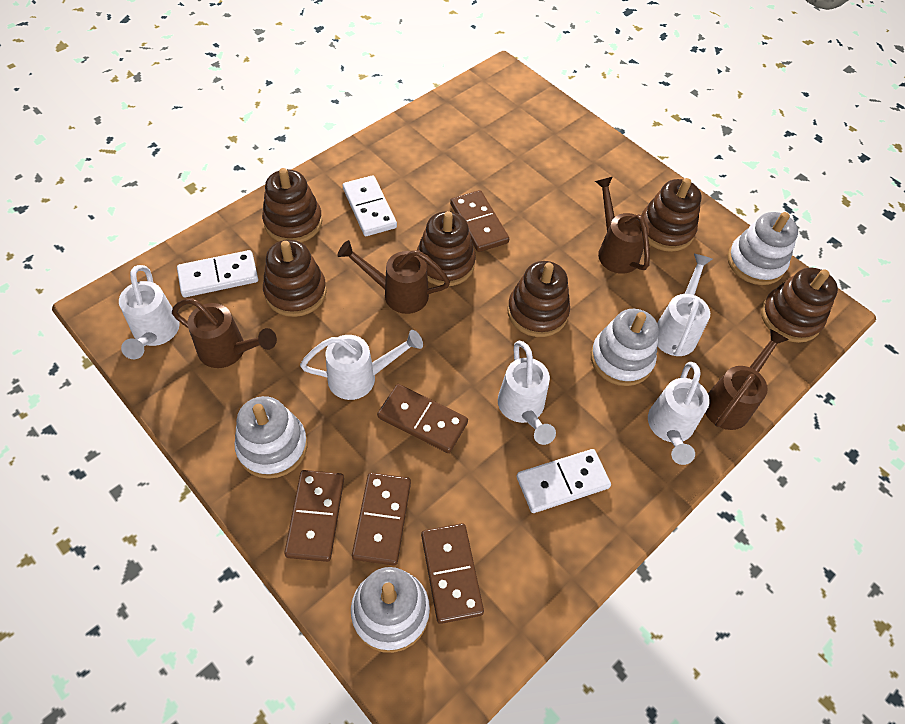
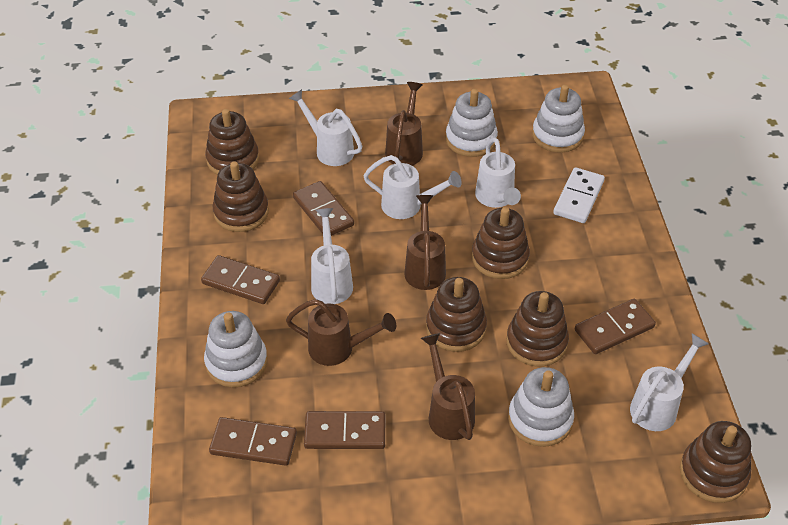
white domino: [177,250,258,297] [343,175,397,236] [517,449,611,513] = 3 -> [553,167,605,223] = 1

